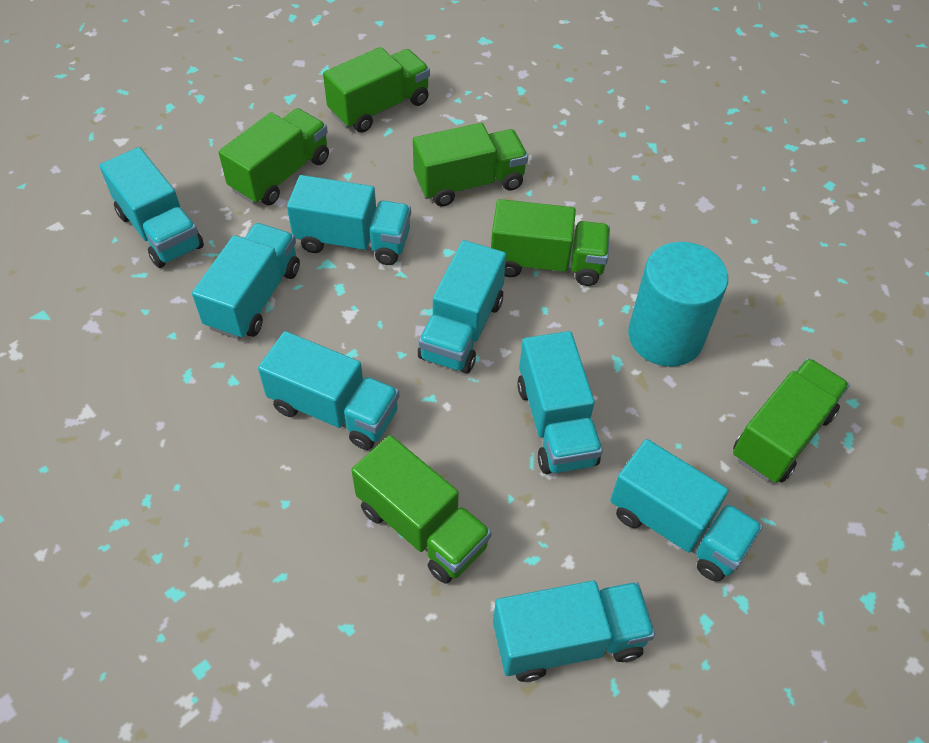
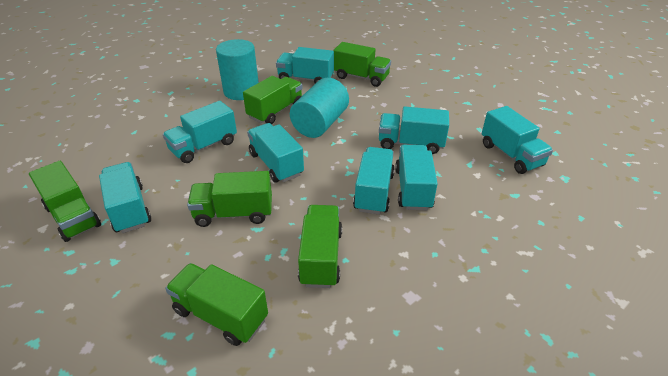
turquoise cylinder: [628,242,728,367] = 1 -> [216,39,259,100] [290,78,349,138] = 2

